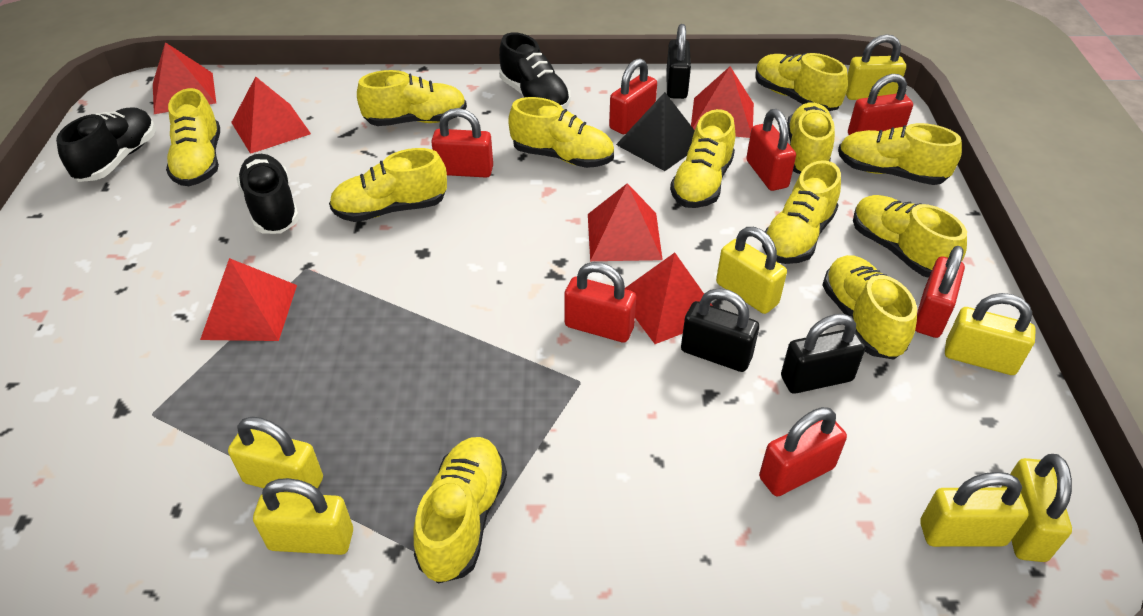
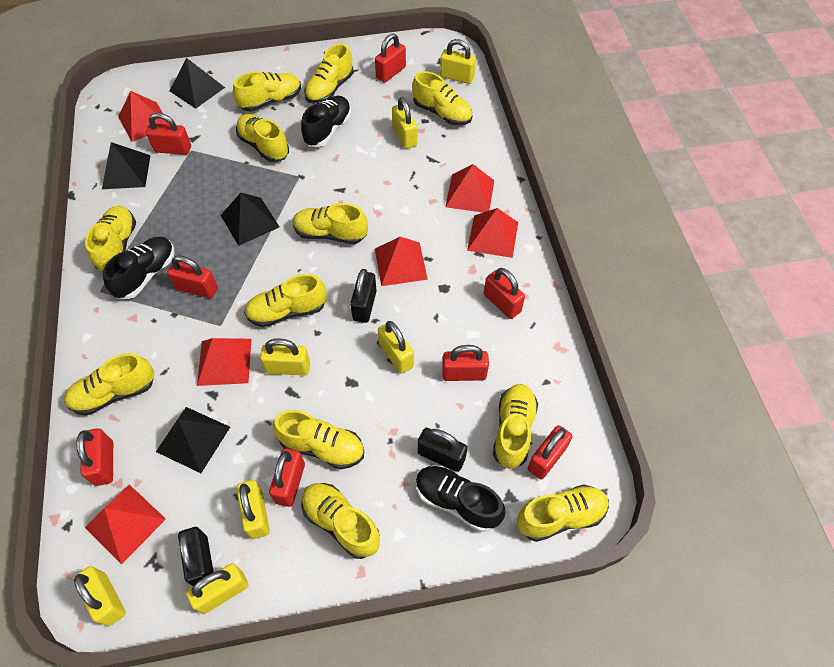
black pyramid: [616,92,695,171] = 1 -> [102,142,151,189] [156,407,230,473] [170,58,225,109] [221,193,279,246] = 4
red padlock: [431,108,493,178] [564,262,636,342] [609,58,657,134] [746,109,796,191] [759,407,847,497] [848,74,913,135] [915,246,965,338] = 7 -> [76,428,113,486] [146,113,191,155] [167,256,218,298] [269,449,305,507] [375,34,406,83] [442,345,489,381] [484,268,525,319] [528,425,572,480] = 8

